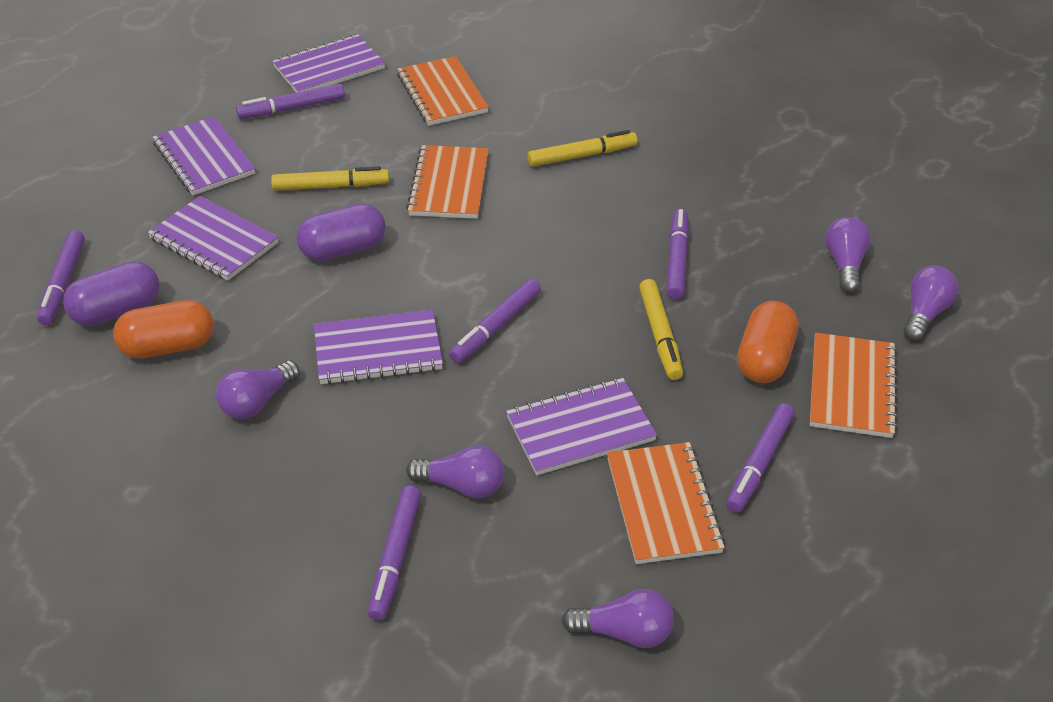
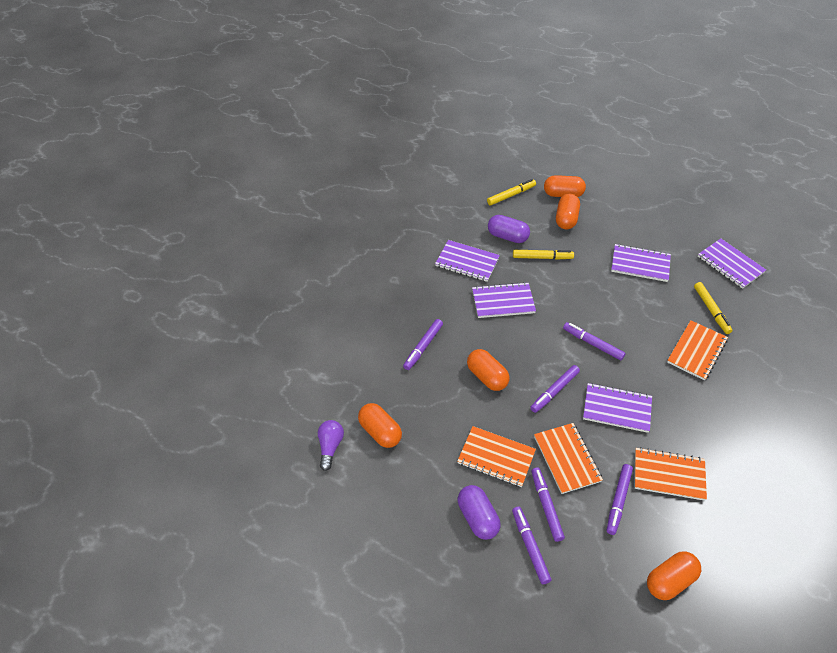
orange capsule: [113,300,214,359] [737,301,798,383] = 2 -> [358,403,402,448] [467,349,510,391] [544,175,586,197] [556,194,580,229] [647,551,701,600] = 5
purple light bulb: [216,360,300,419] [406,446,504,498] [561,589,674,648] [825,217,871,293] [903,265,958,341] = 5 -> [318,420,344,471] = 1

